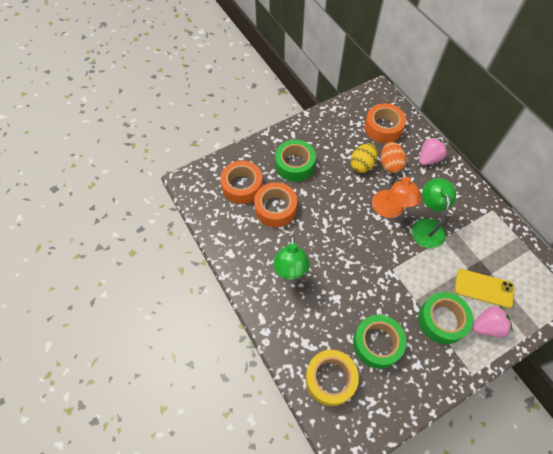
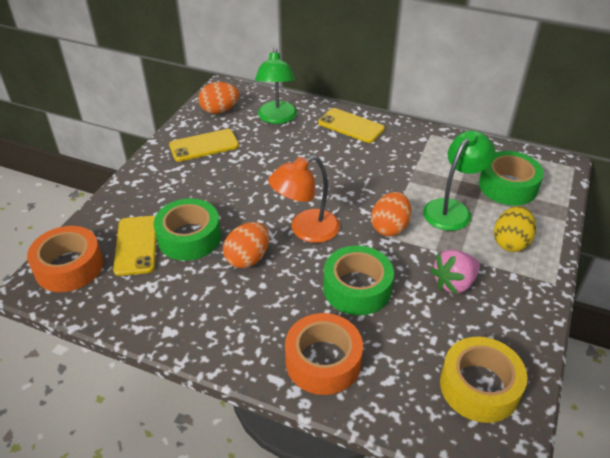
orange egg: [381,142,406,173] = 1 -> [198,82,239,114] [223,222,269,268] [371,192,411,236] = 3
orange tape: [220,161,263,204] [254,182,297,227] [364,103,406,143] = 3 -> [27,226,103,292] [285,313,363,395] = 2
pink strawberry: [419,136,449,165] [472,305,513,337] = 2 -> [431,250,480,295] = 1
yellow phone: [455,269,514,308] = 1 -> [113,216,157,276] [169,129,239,162] [318,108,385,143] = 3

